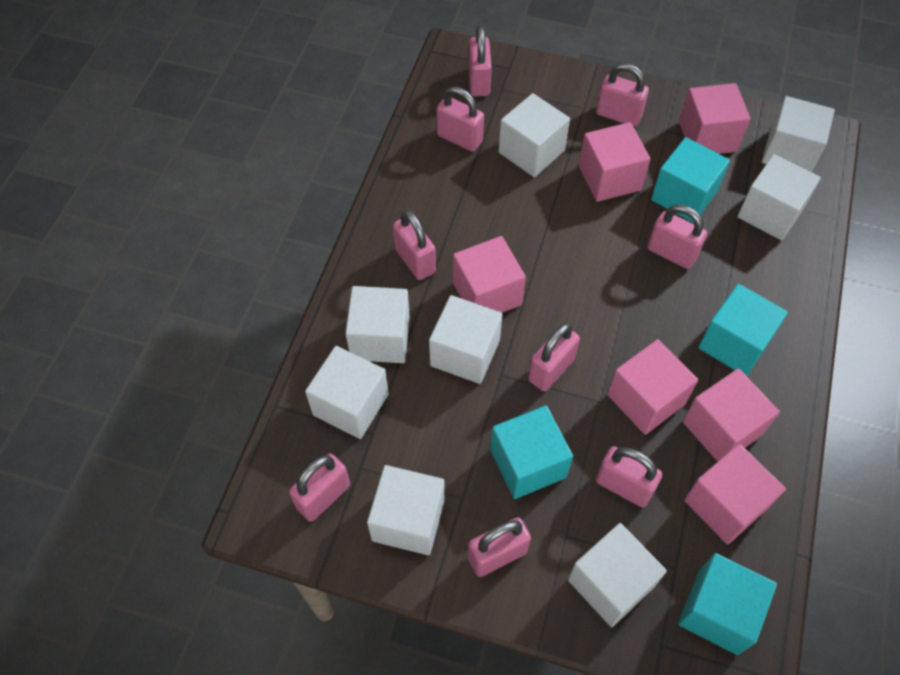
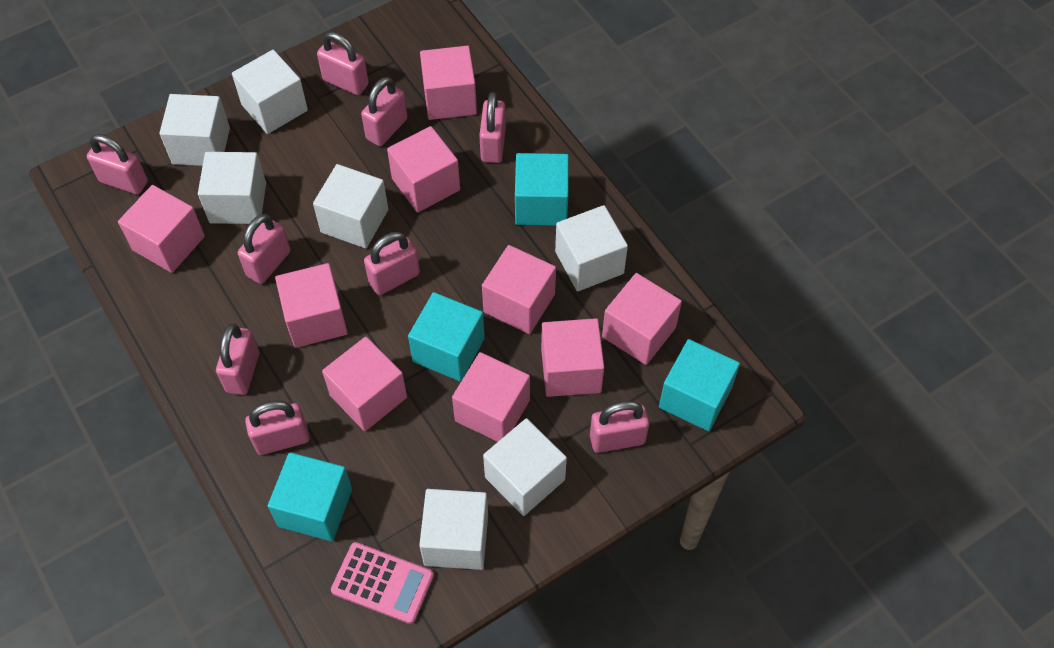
pink calculator: none = 0 -> [331,542,434,624] = 1
pink cube: [453,236,526,313] [579,122,651,202] [607,339,698,435] [679,83,751,154] [683,368,780,462] [684,444,786,545] = 6 -> [118,185,205,273] [275,263,348,348] [322,337,407,431] [387,126,460,212] [420,46,477,120] [452,352,530,442] [482,245,556,334] [541,318,604,397] [602,273,682,365] = 9
white cube: [305,346,389,439] [345,286,410,363] [367,465,445,555] [429,295,503,384] [499,93,570,177] [568,523,667,627] [737,154,821,241] [762,96,835,172] = 8 -> [159,94,230,166] [198,152,266,224] [232,50,308,134] [313,164,388,248] [419,489,488,570] [483,418,567,516] [555,205,628,291] = 7

